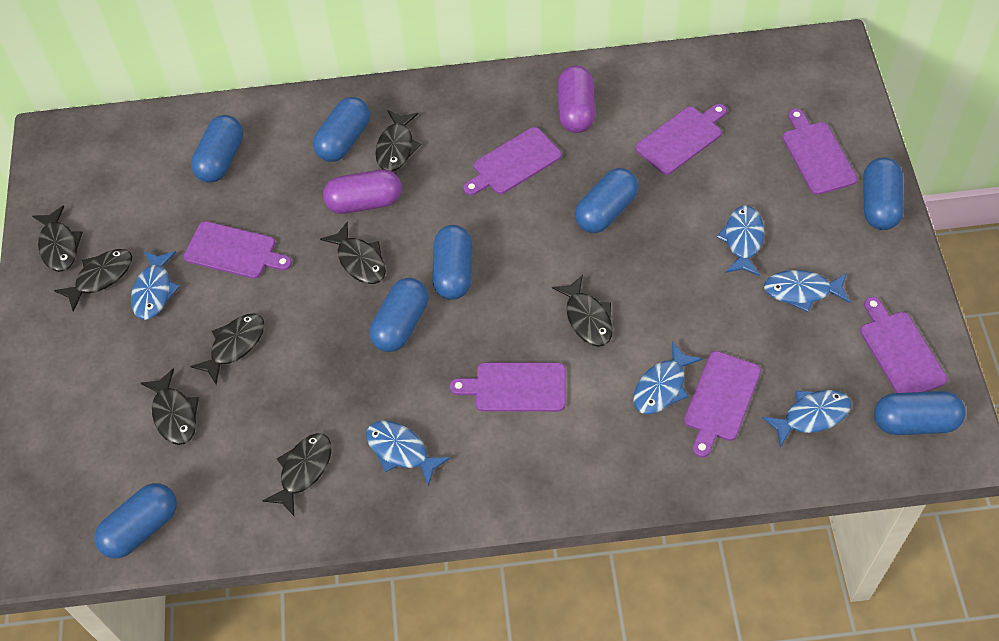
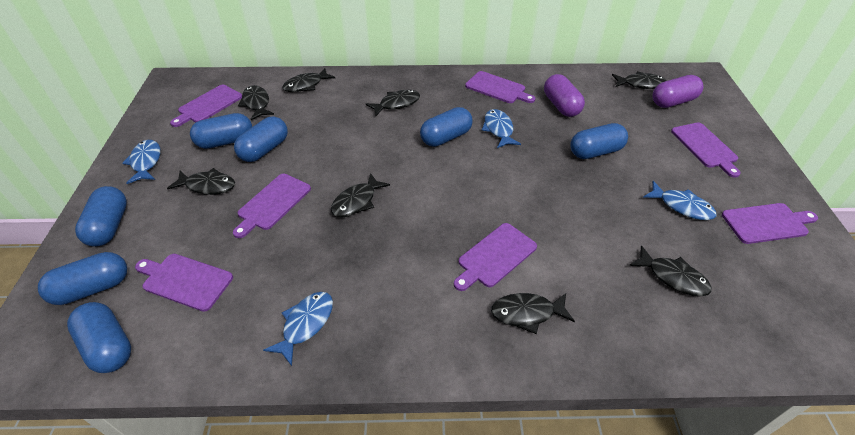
blue capsule: [94,483,177,558] [191,115,243,183] [313,97,370,162] [370,278,428,352] [432,225,472,300] [575,168,638,233] [863,157,904,230] [874,391,966,435] = 8 -> [38,252,127,305] [67,302,131,373] [75,186,127,247] [190,113,252,149] [234,116,288,162] [420,107,473,147] [570,123,628,159] = 7
blue fish: [131,251,180,320] [366,421,450,487] [633,341,702,414] [717,205,764,276] [762,390,851,448] [764,270,850,312] = 6 -> [122,140,160,184] [263,292,333,366] [482,109,521,148] [643,181,717,220] = 4

